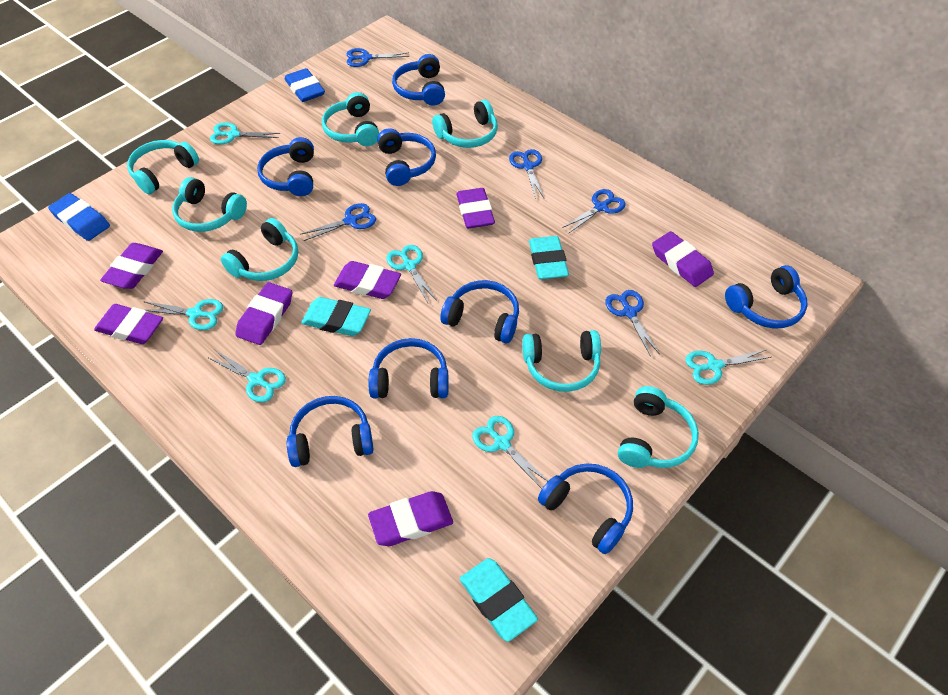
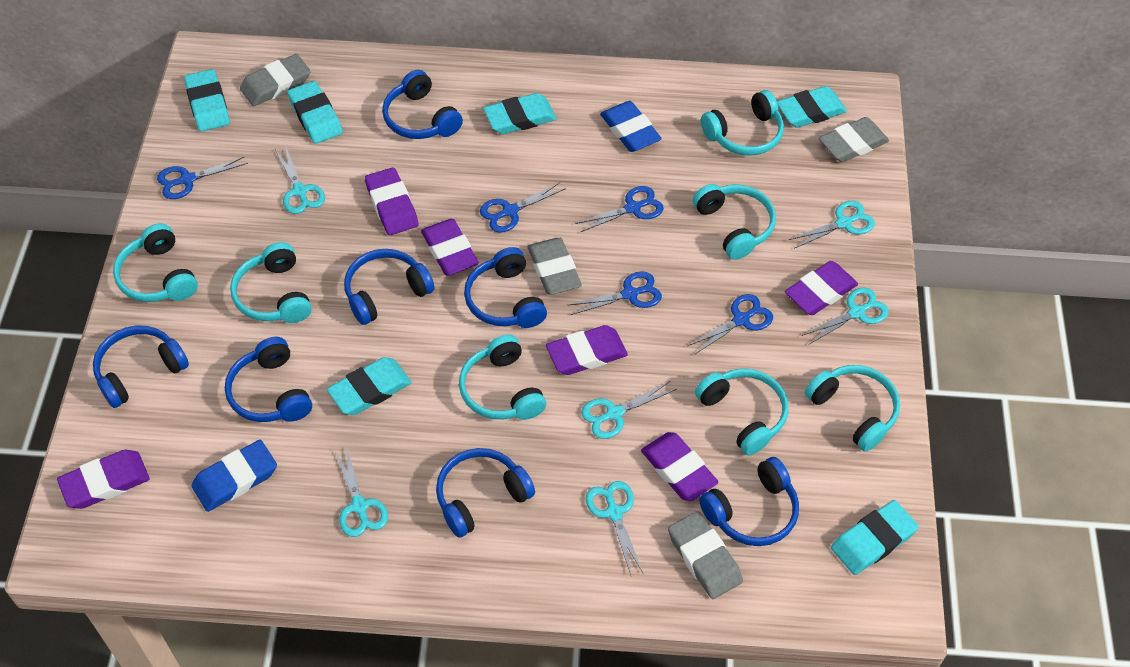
blue headphones: [257,137,314,196] [287,396,374,467] [369,338,448,398] [377,128,436,186] [392,54,445,106] [440,280,519,343] [538,463,633,554] [725,265,807,328] = 8 -> [93,326,189,408] [225,337,312,422] [344,249,434,325] [382,70,463,139] [436,448,535,538] [464,247,547,328] [699,457,799,546] = 7
grey eraser: none = 0 -> [240,54,311,106] [528,238,582,295] [668,511,743,599] [819,117,889,162] = 4
purple eraser: [94,304,163,344] [100,243,163,289] [236,282,292,345] [334,261,401,299] [368,491,453,546] [456,188,495,228] [652,231,714,287] = 7 -> [57,450,150,509] [365,167,419,235] [421,219,479,275] [546,325,628,375] [641,432,719,501] [785,261,858,315] = 6
turquoise eraser: [301,297,371,336] [460,558,538,642] [529,236,569,279] = 3 -> [184,69,230,132] [287,81,343,144] [327,357,412,415] [483,93,557,134] [777,86,847,128] [831,500,919,575] = 6

